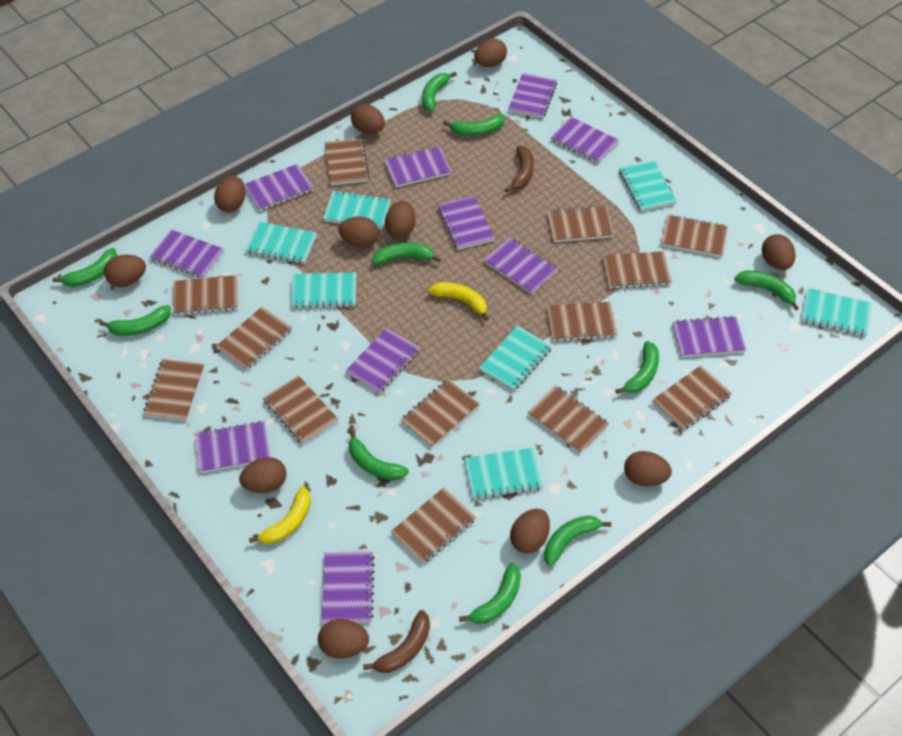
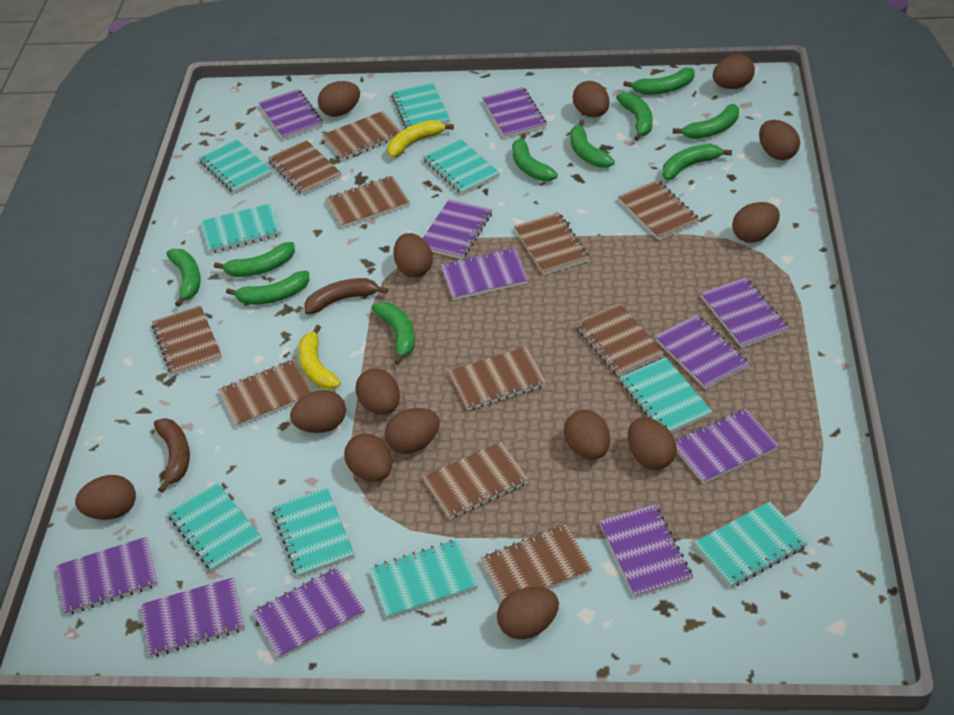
brown egg: [104,255,146,287] [214,176,245,212] [239,457,287,493] [318,619,369,659] [338,217,379,247] [351,104,385,134] [385,201,415,238] [474,38,507,67] [510,509,550,553] [624,451,672,486] [762,234,796,270] = 11 -> [75,475,136,520] [290,390,346,433] [318,81,360,117] [344,433,392,482] [355,368,400,415] [385,408,440,454] [393,233,433,277] [497,587,559,639] [564,410,610,459] [573,81,609,117] [628,417,677,470] [713,54,755,89] [732,202,780,243] [759,120,800,160] = 14
brown notebook: [143,359,204,421] [173,275,238,315] [216,307,292,370] [263,375,338,444] [325,138,370,186] [391,488,476,564] [401,379,480,447] [528,385,609,453] [547,205,614,242] [547,302,618,342] [603,251,672,289] [653,365,732,430] [661,214,728,257] = 13 -> [152,305,222,375] [218,359,314,427] [268,140,342,195] [323,111,401,160] [326,176,410,228] [423,442,529,519] [449,347,546,410] [481,524,592,600] [514,212,589,275] [575,303,664,376] [617,180,700,240] = 11
turquoise notebook: [246,222,317,264] [291,272,356,309] [323,190,391,230] [465,448,543,499] [479,326,552,391] [619,160,677,212] [801,288,872,336] = 7 -> [167,483,262,572] [199,139,272,193] [200,203,281,254] [272,487,355,577] [369,539,478,619] [391,82,450,129] [423,139,500,194] [620,357,713,433] [694,501,808,588] = 9

